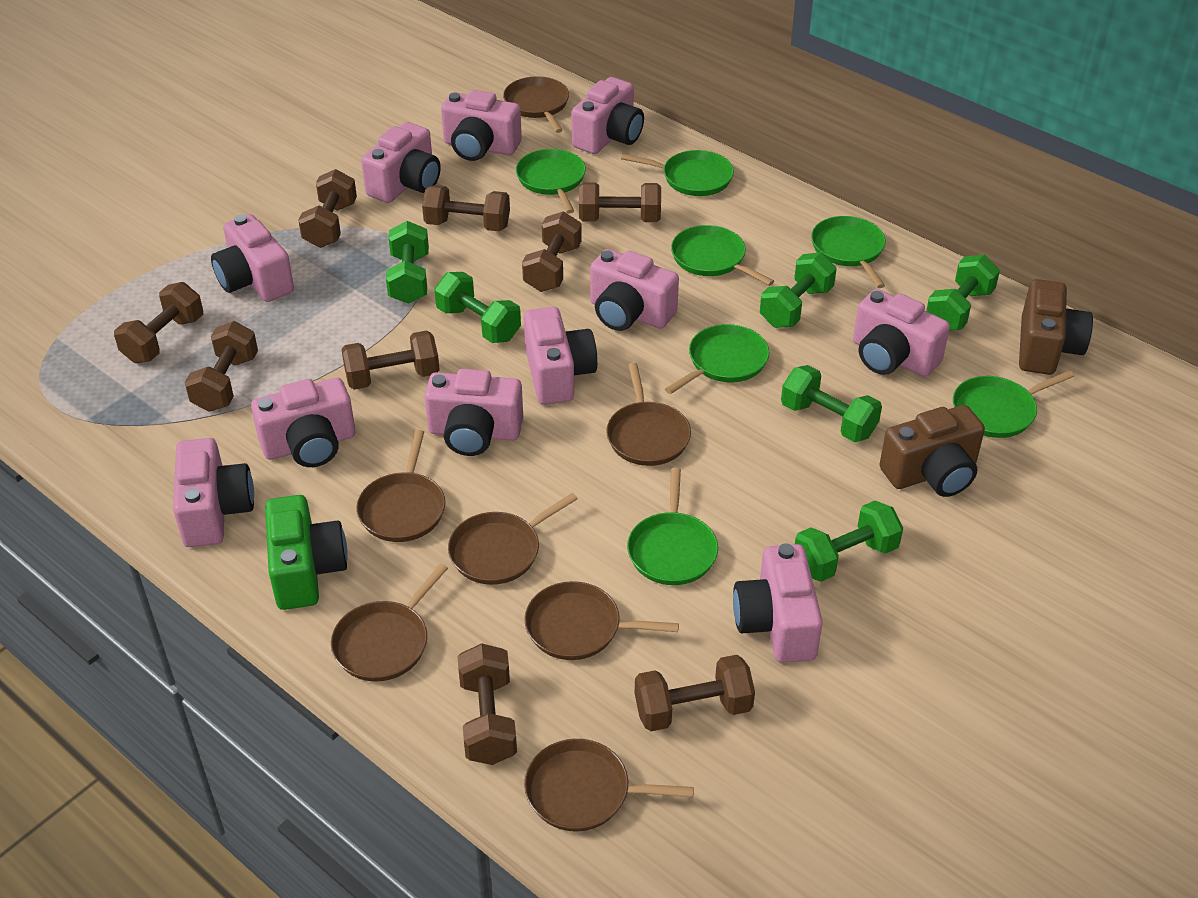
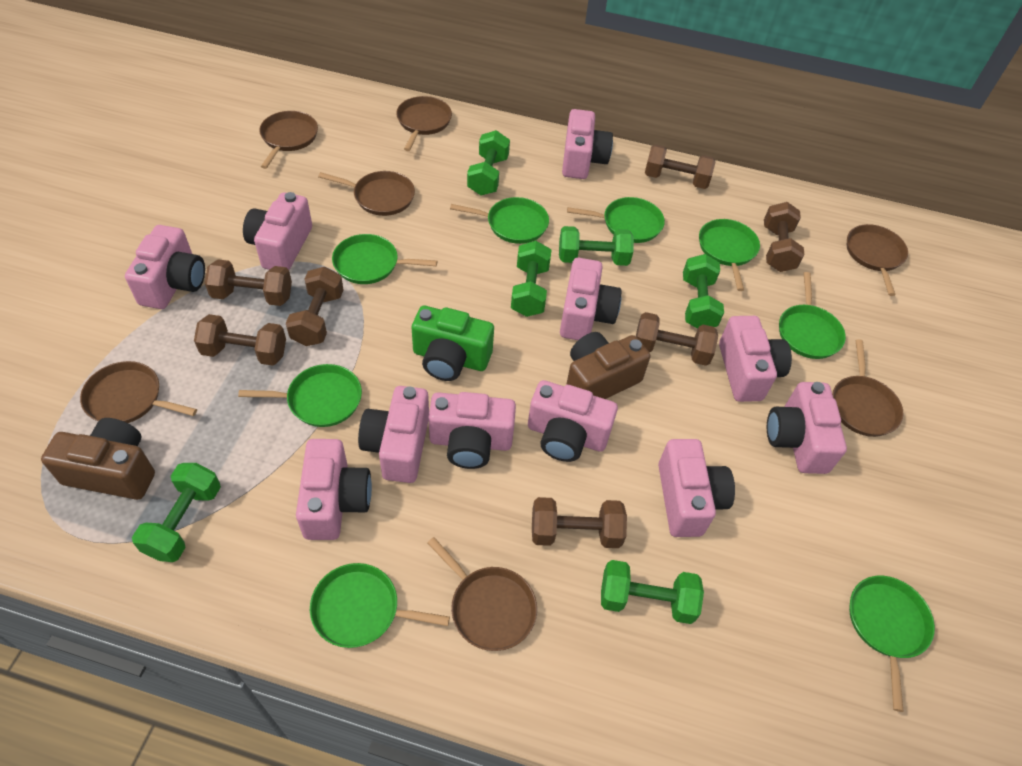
brown dumbbell: [114,282,203,363] [185,321,258,412] [298,169,357,248] [341,331,440,390] [422,185,510,231] [458,643,517,765] [522,211,582,292] [579,182,661,222] [635,655,755,731] = 9 -> [194,314,286,366] [205,259,292,306] [286,267,344,346] [532,497,627,548] [636,312,718,366] [645,144,716,189] [764,202,804,272] = 7
green pan: [516,149,586,214] [621,150,734,196] [627,468,718,585] [665,324,769,394] [671,225,774,286] [811,216,886,288] [953,370,1074,438] = 7 -> [238,364,362,427] [310,563,450,648] [332,234,437,284] [450,197,549,244] [567,197,665,243] [699,219,760,291] [779,272,846,359] [849,576,935,712] = 8

